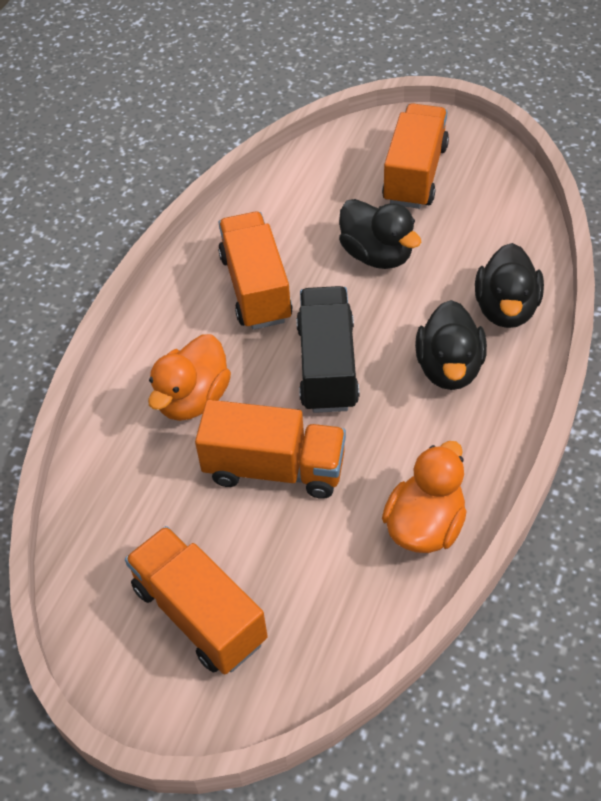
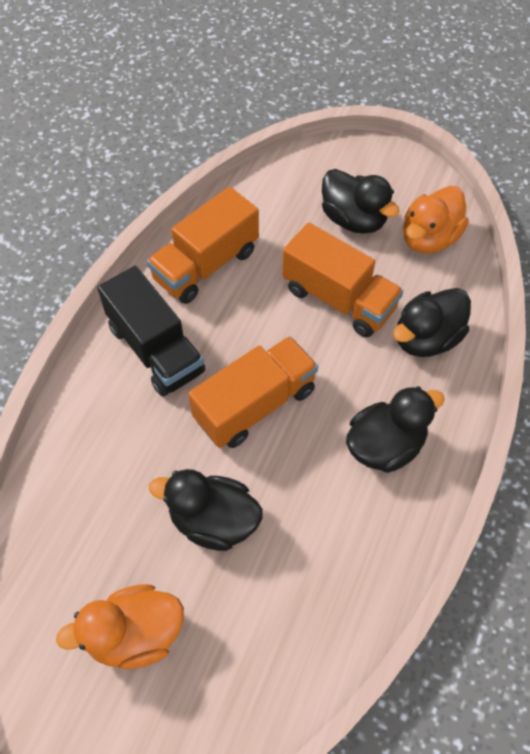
black duck: [339,199,421,269] [415,300,487,390] [475,243,544,328] = 3 -> [149,469,263,551] [322,169,400,234] [346,386,445,473] [393,288,471,357] = 4
orange truck: [125,526,268,675] [195,400,346,499] [218,212,293,330] [382,103,449,209] = 4 -> [147,187,259,304] [188,336,318,448] [282,223,403,338] = 3

